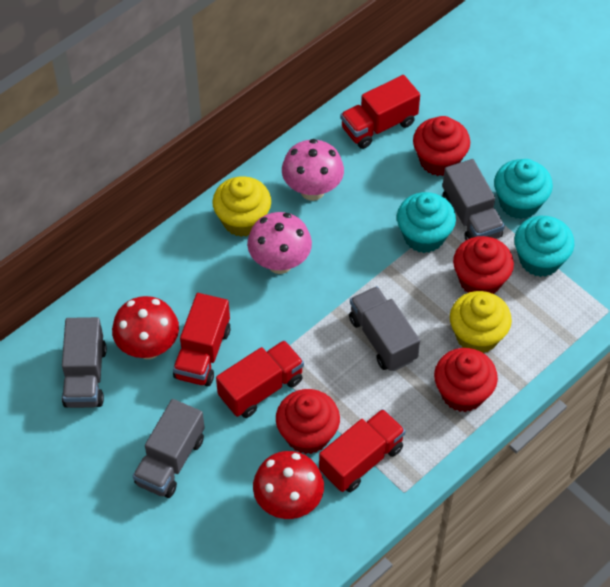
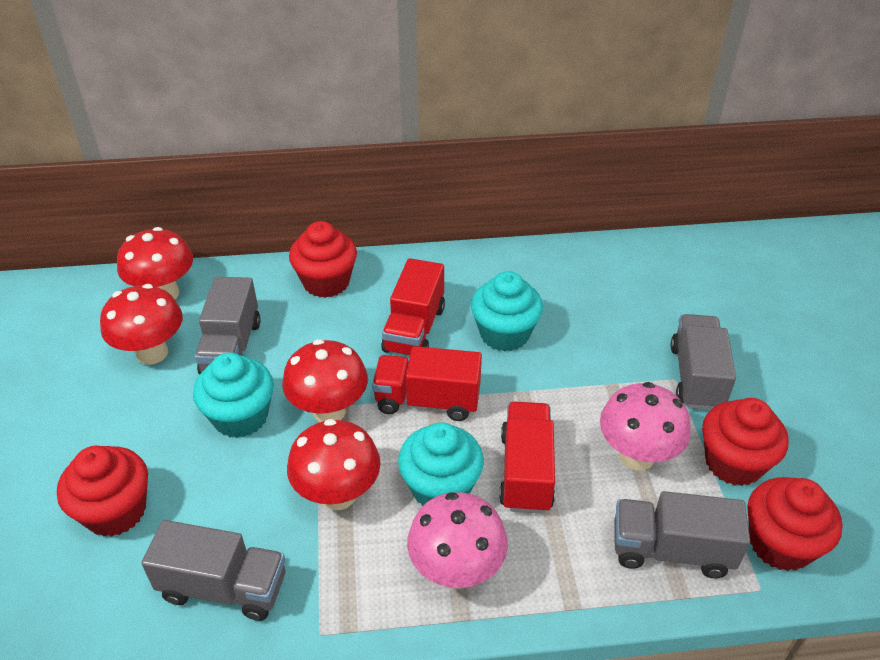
red mushroom: [112,296,179,359] [253,451,324,519] = 2 -> [100,284,183,365] [117,227,193,299] [282,339,368,422] [287,419,381,510] = 4
red truck: [173,293,231,386] [216,340,304,418] [319,409,405,492] [340,75,420,149] = 4 -> [372,346,482,421] [381,258,445,356] [499,402,555,514] = 3
yellow cupcake: [213,176,271,237] [450,291,512,353] = 2 -> none = 0

